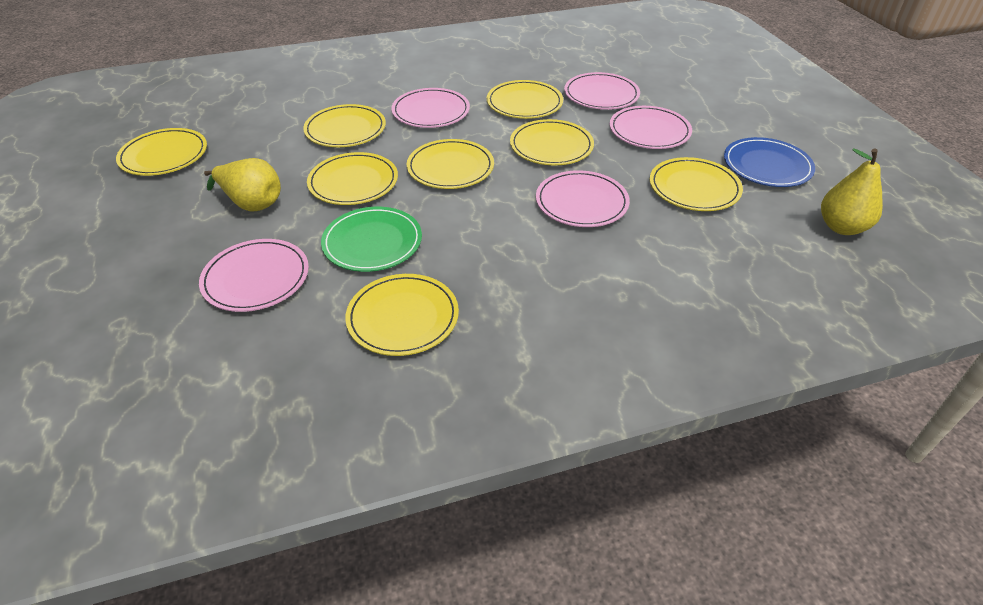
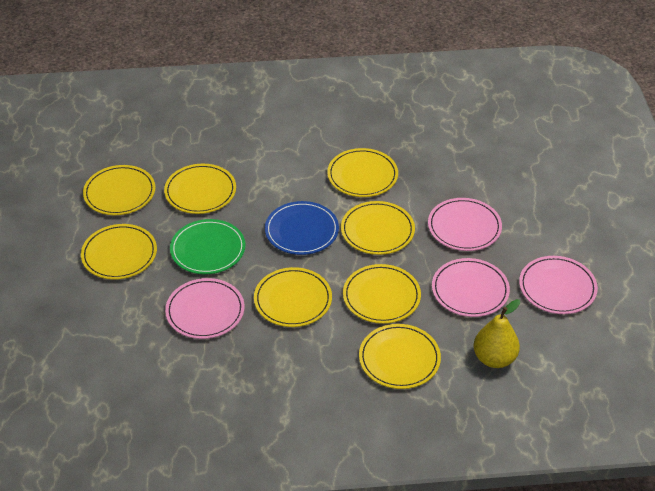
pink plate: [199,239,309,312] [392,88,470,128] [536,170,630,227] [564,72,640,110] [610,106,692,149] = 5 -> [165,278,245,339] [428,198,502,251] [432,258,510,317] [519,256,598,314] = 4
yellow pear: [204,158,281,211] [821,148,883,235] = 2 -> [473,299,520,368] = 1

